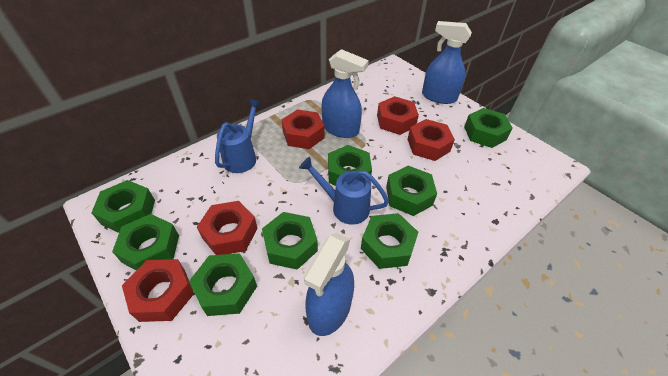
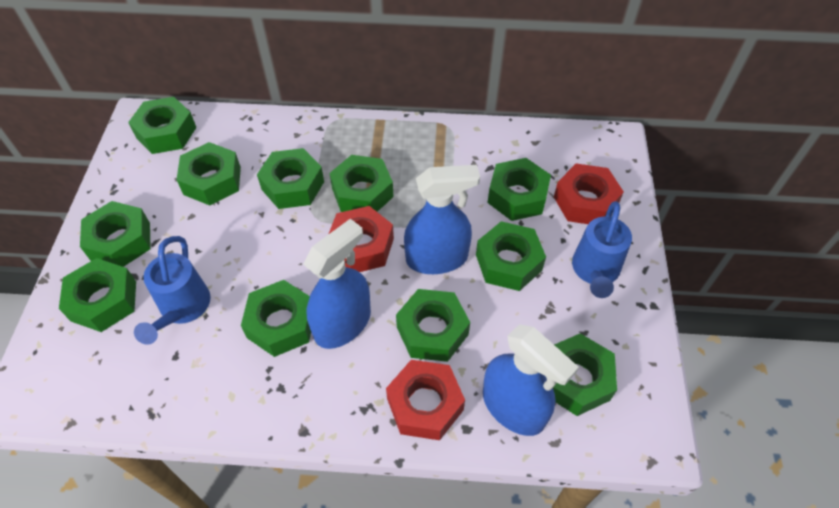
green nut: [92,180,155,233] [112,214,179,270] [189,253,257,316] [262,212,318,270] [328,145,372,186] [361,213,418,269] [386,166,437,216] [464,108,513,148] = 8 -> [59,258,136,332] [80,201,151,267] [128,97,197,154] [176,142,241,205] [241,280,311,357] [257,148,324,209] [329,155,394,212] [396,289,470,362] [476,221,546,291] [487,158,551,221] [553,333,617,416] = 11
red nut: [122,259,194,322] [197,201,258,255] [282,110,324,149] [377,96,419,135] [407,119,455,161] = 5 -> [329,206,394,272] [386,360,465,440] [554,164,624,224] = 3

